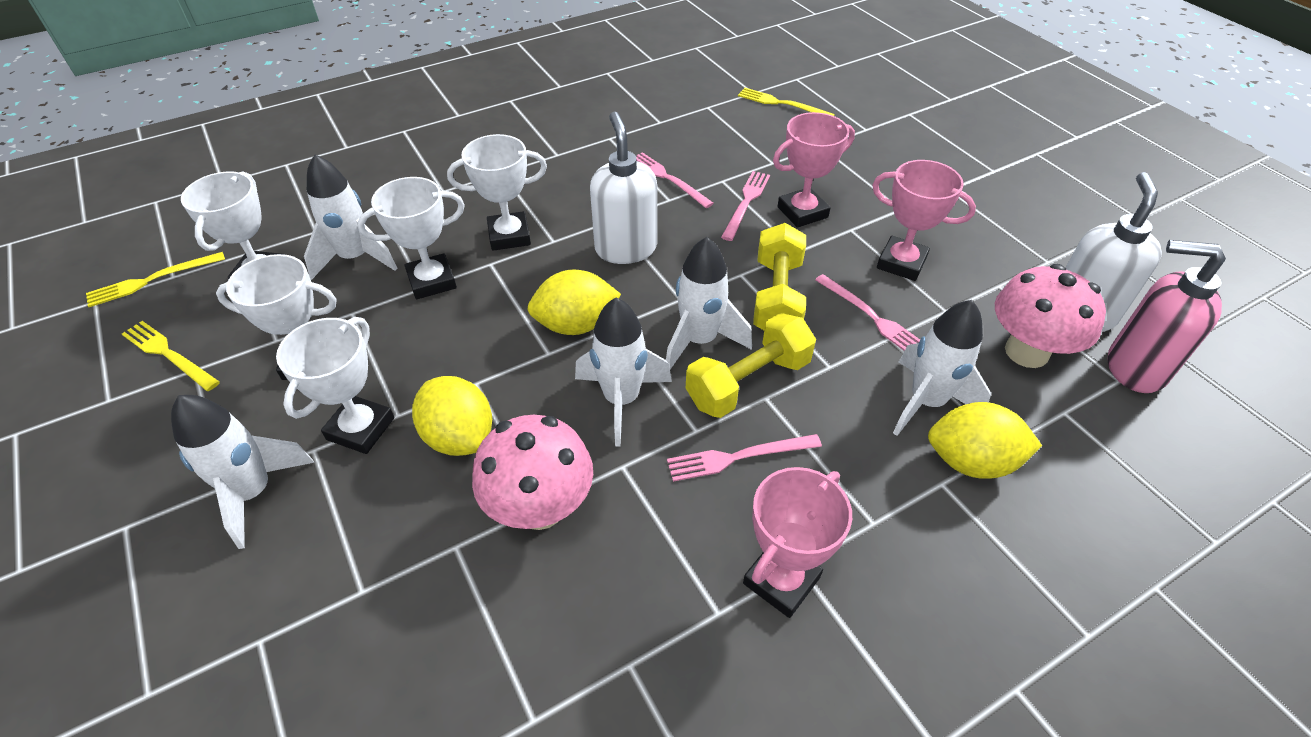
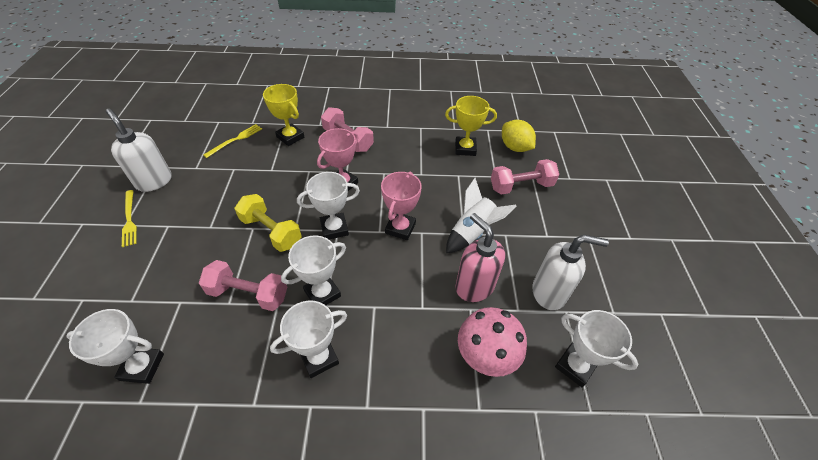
pink dumbbell: none = 0 -> [199,260,287,311] [321,107,374,152] [491,159,559,195] = 3
pink fork: [636,152,714,208] [667,434,822,482] [721,171,770,241] [815,274,920,351] = 4 -> none = 0
pink mushroom: [472,415,593,530] [995,264,1106,368] = 2 -> [458,307,527,377] = 1
pink trophy: [743,467,852,618] [773,112,855,228] [872,160,976,281] = 3 -> [317,128,359,191] [381,172,422,240] = 2
white rocket: [171,395,315,549] [304,154,397,280] [575,298,672,446] [666,237,752,369] [893,300,991,436] = 5 -> [446,178,517,253] = 1
yellow dumbbell: [686,313,816,418] [753,223,806,330] = 2 -> [235,194,302,252] = 1
yellow fork: [86,252,225,307] [122,321,220,391] [738,88,835,116] = 3 -> [122,190,137,247] [203,124,262,158] = 2
yellow lemon: [412,376,492,456] [527,270,621,335] [928,402,1042,479] = 3 -> [502,120,536,152] = 1
yellow trophy: none = 0 -> [263,84,304,146] [445,96,497,156] = 2

